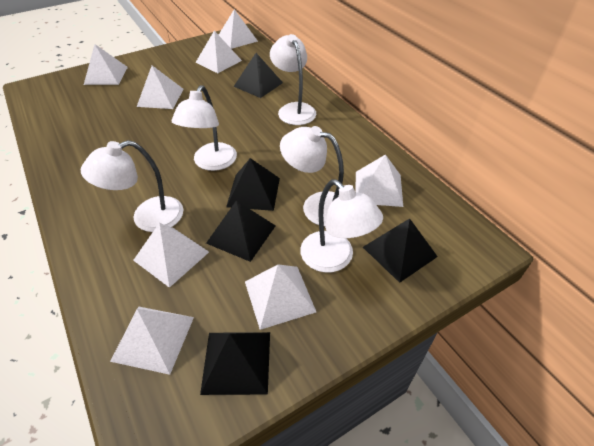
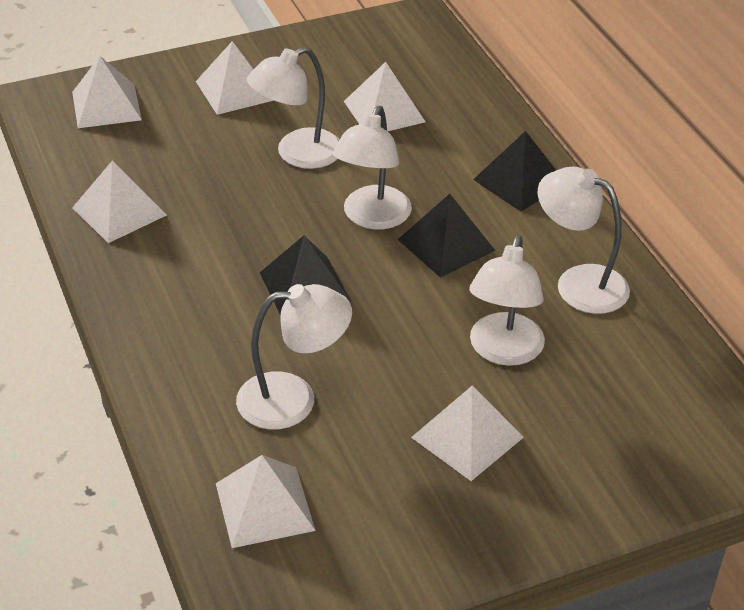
black pyramid: [200,332,270,395] [206,201,276,262] [226,158,280,211] [234,53,283,98] [363,219,438,283] = 5 -> [260,236,351,315] [397,194,496,278] [473,131,556,211] = 3
white pyramid: [84,44,128,85] [110,307,194,375] [133,223,209,288] [137,66,184,109] [195,31,242,73] [219,9,258,49] [245,264,316,330] [355,154,403,207] = 8 -> [72,56,142,128] [72,160,167,243] [196,41,274,115] [216,455,316,548] [344,62,426,131] [411,386,524,481] = 6

